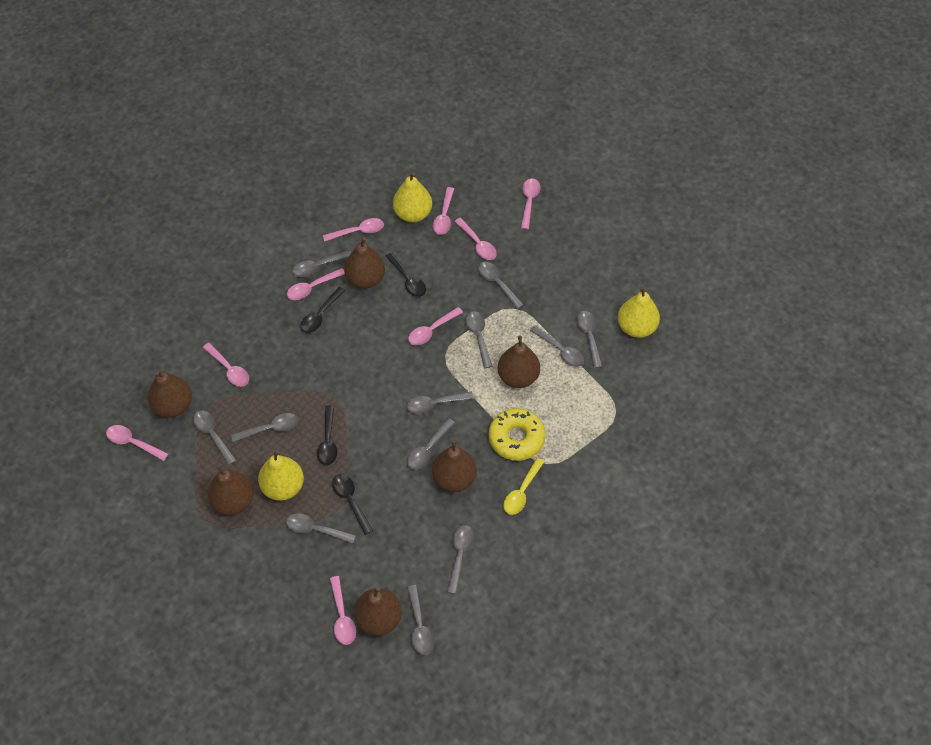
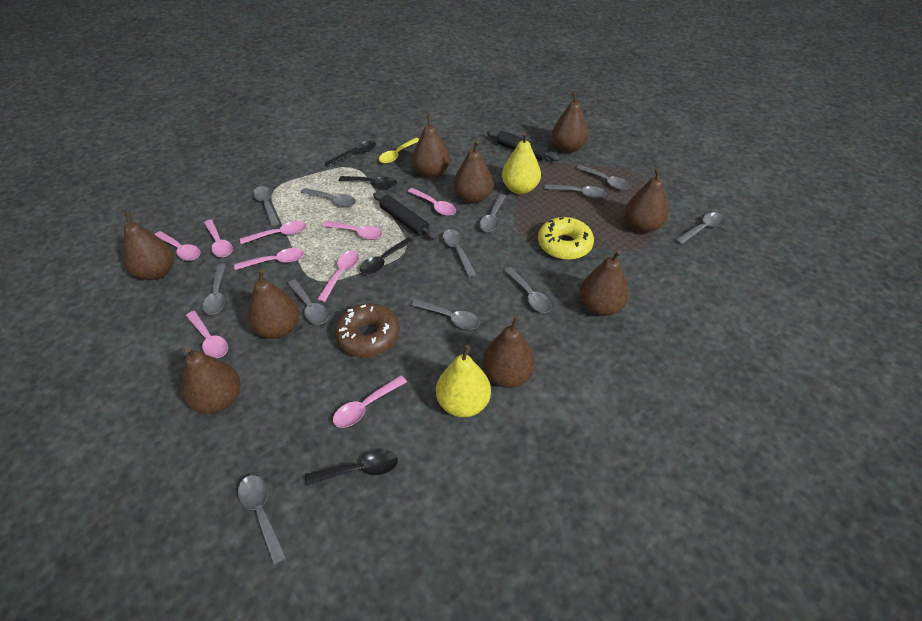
black rolling pin: none = 0 -> [373,192,437,239] [487,131,560,161] = 2
brown donut: none = 0 -> [335,303,400,357] = 1
brown pear: [148,371,192,418] [208,465,254,515] [344,237,385,289] [354,587,402,636] [432,440,477,492] [497,335,540,388] = 6 -> [123,212,174,280] [181,347,240,414] [248,269,299,339] [412,115,450,178] [454,141,493,204] [482,317,535,388] [552,91,588,153] [579,250,629,316] [625,168,669,233] = 9
yellow pear: [258,450,304,501] [393,172,432,222] [618,286,660,338] = 3 -> [436,345,491,417] [502,132,541,194] = 2

